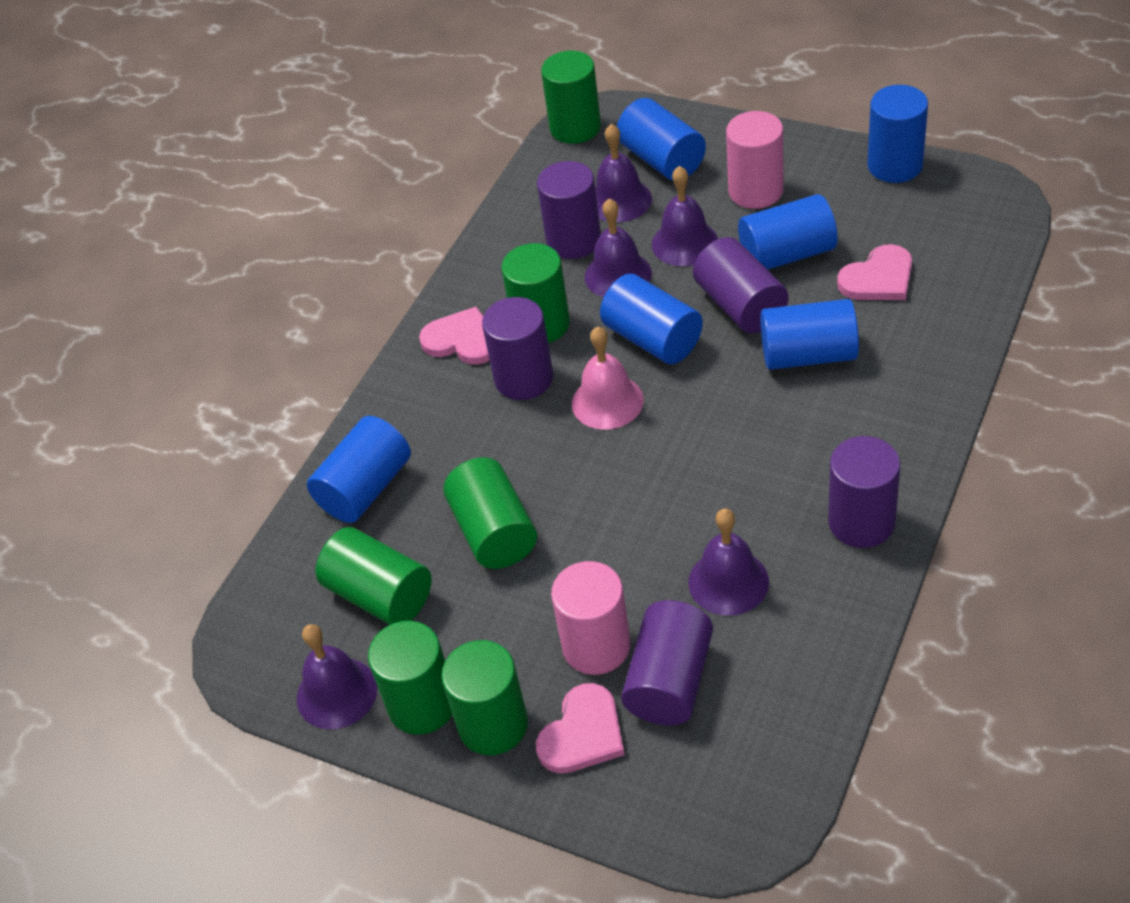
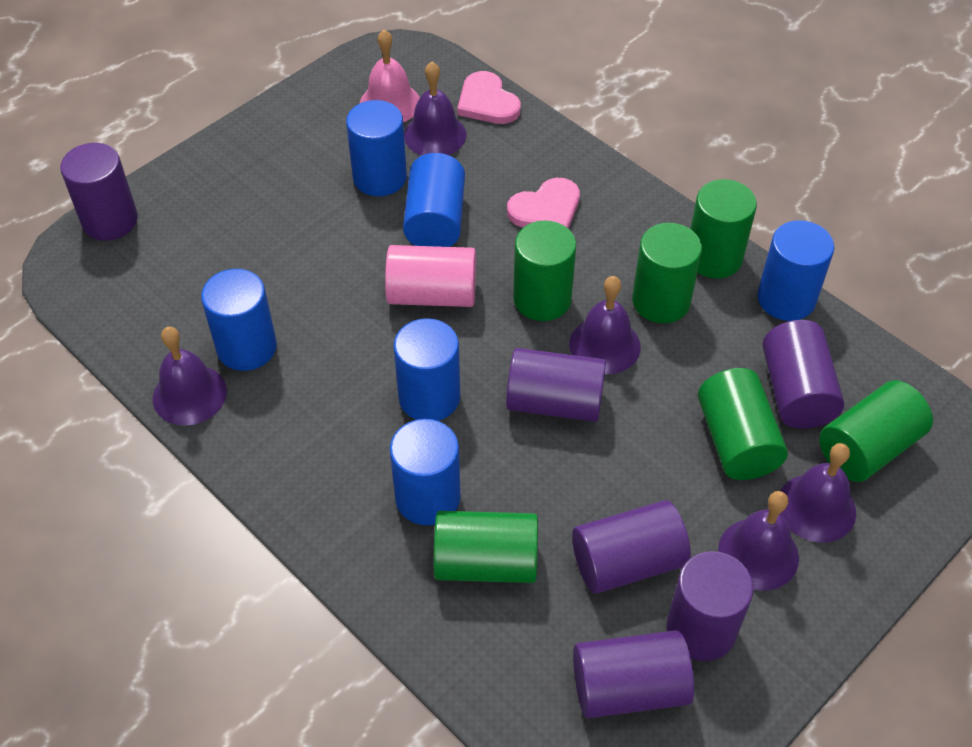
pink cylinder: [551,561,631,675] [726,111,783,209] = 2 -> [385,245,476,307] = 1
pink heart: [419,307,490,365] [536,683,625,774] [837,244,912,300] = 3 -> [457,71,521,124] [507,178,580,229] = 2
purple cylinder: [482,297,553,400] [537,161,601,259] [621,600,713,726] [693,237,789,333] [828,436,900,548] = 5 -> [60,143,138,241] [506,348,606,422] [572,500,691,594] [573,630,694,718] [667,551,753,661] [763,320,844,429] = 6

